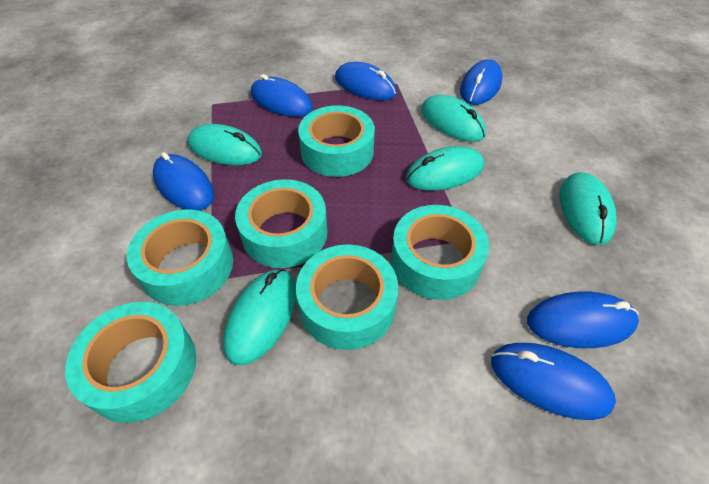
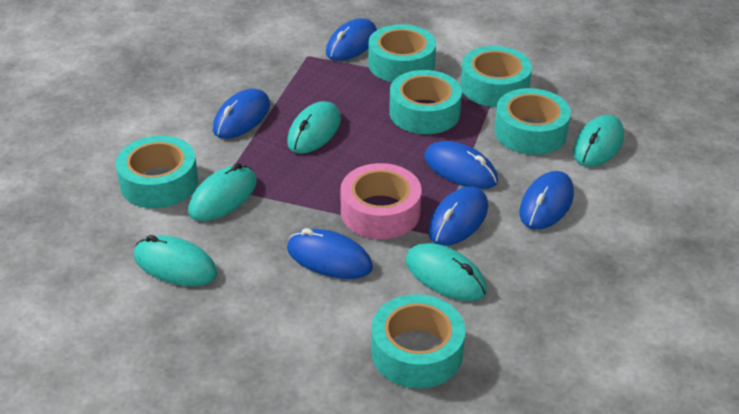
pink tape: none = 0 -> [340,163,422,239] = 1

